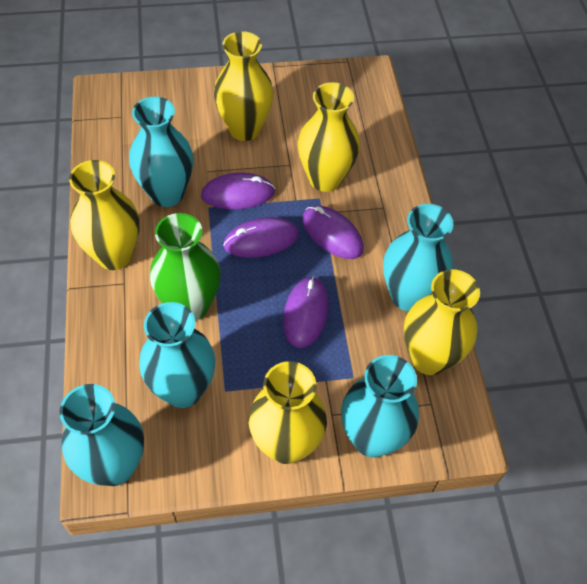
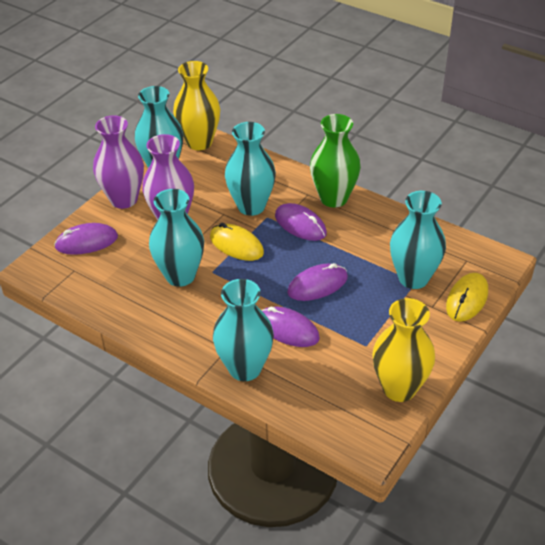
purple vase: none = 0 -> [93,115,144,209] [142,134,194,221] = 2
yellow mouse: none = 0 -> [210,223,264,261] [446,273,488,322] = 2
yellow vase: [69,160,139,270] [214,31,274,141] [249,361,327,464] [298,82,360,192] [404,269,480,375] = 5 -> [173,61,220,150] [372,298,435,402] = 2

